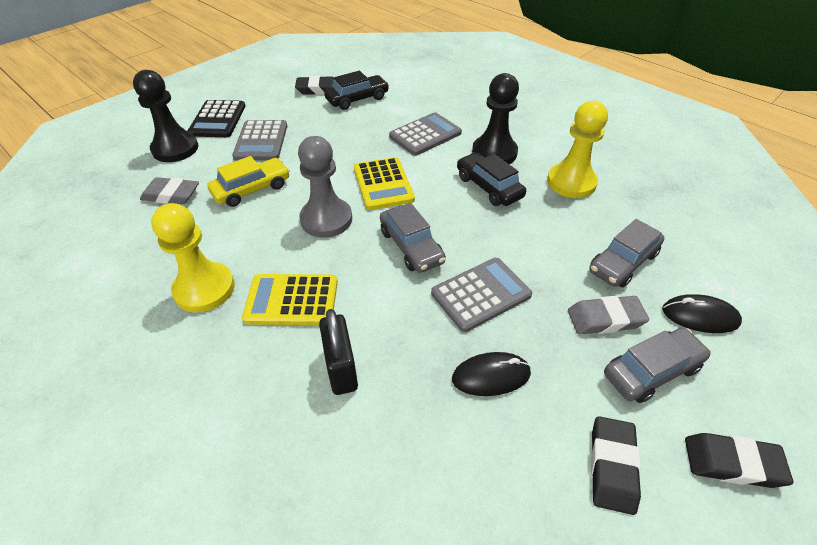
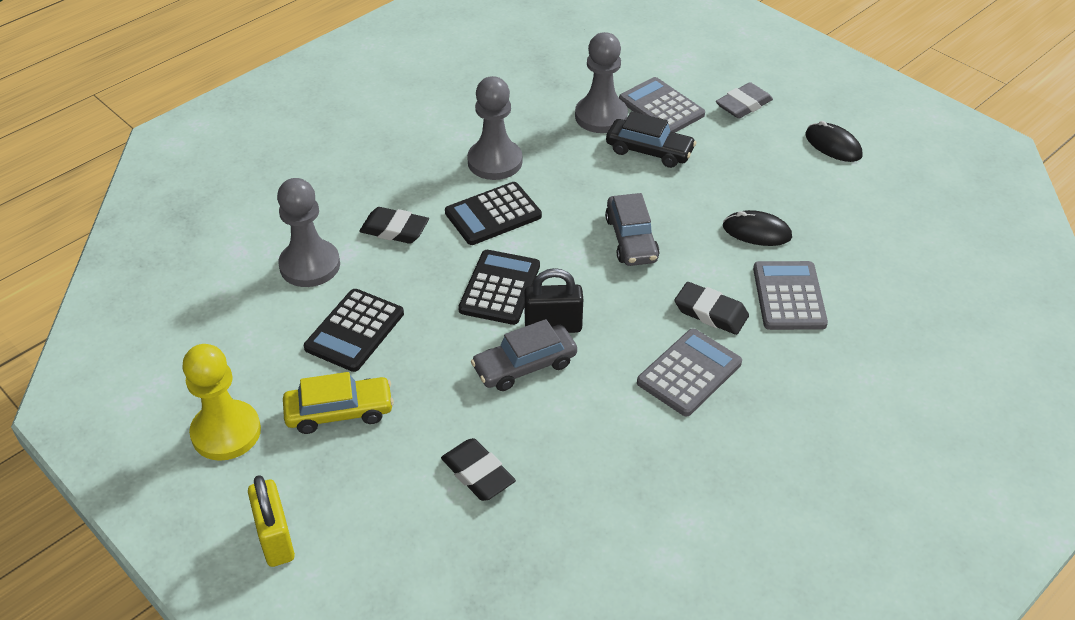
black calculator: [187,100,246,137] = 1 -> [304,289,404,372] [445,182,542,245] [458,250,540,325] = 3
black car: [324,71,389,110] [457,152,526,206] = 2 -> [606,111,697,168] = 1
black pawn: [133,70,198,162] [472,73,519,164] = 2 -> none = 0
grey car: [380,203,446,273] [589,219,664,287] [604,327,711,403] = 3 -> [471,319,577,391] [605,193,660,266] = 2
grey eraser: [140,177,199,204] [568,296,649,334] = 2 -> [716,82,773,119] = 1
grey pawn: [298,136,352,238] = 1 -> [277,178,340,287] [467,76,522,180] [575,32,628,133] = 3
yellow calculator: [242,274,338,325] [354,157,415,210] = 2 -> none = 0
yellow padlock: none = 0 -> [248,475,295,567] = 1
yellow pawn: [151,203,235,312] [547,101,608,198] = 2 -> [182,344,261,461] = 1

